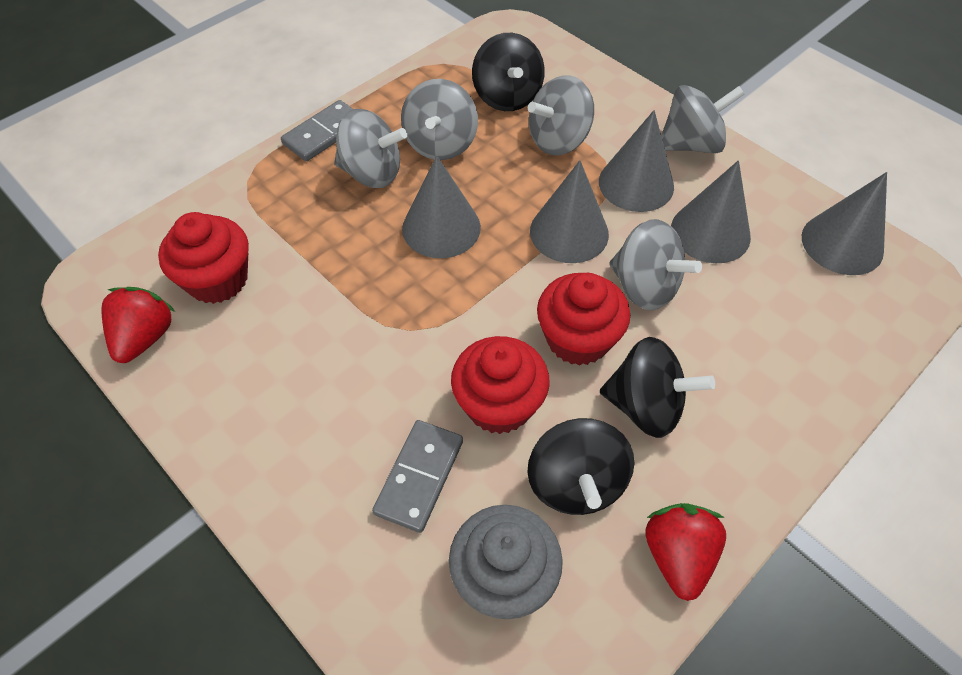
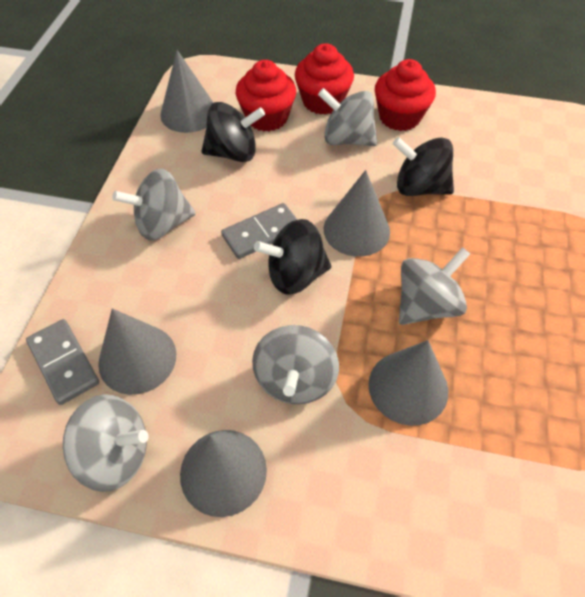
grey cupcake: [449,505,563,619] = 1 -> none = 0
red strawberry: [101,287,175,363] [645,503,726,601] = 2 -> none = 0

